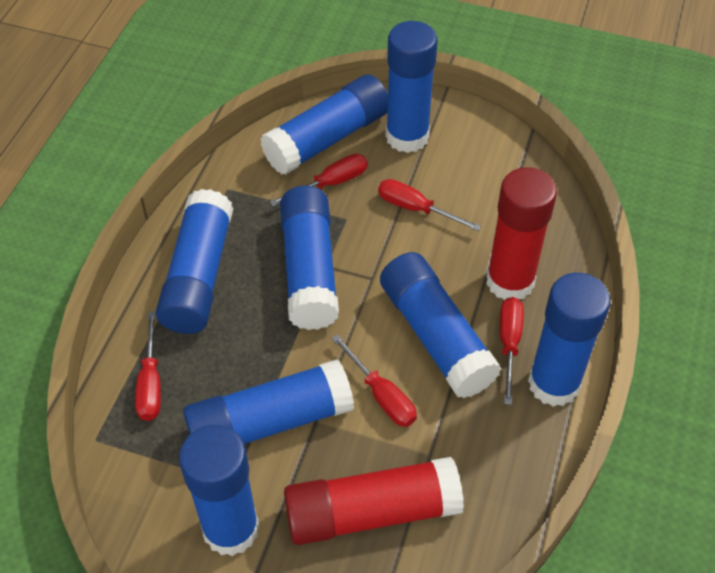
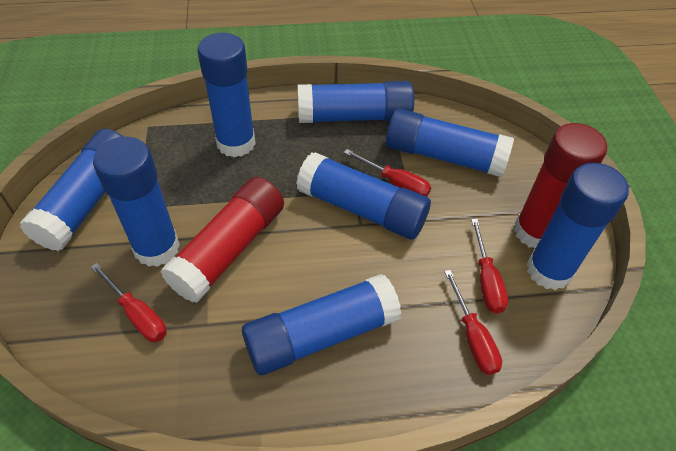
red screwdriver: [135,312,161,421] [270,154,368,206] [331,334,417,427] [378,179,481,231] [500,297,524,405] = 5 -> [91,263,167,342] [344,149,431,197] [444,270,502,375] [471,219,508,313] = 4

